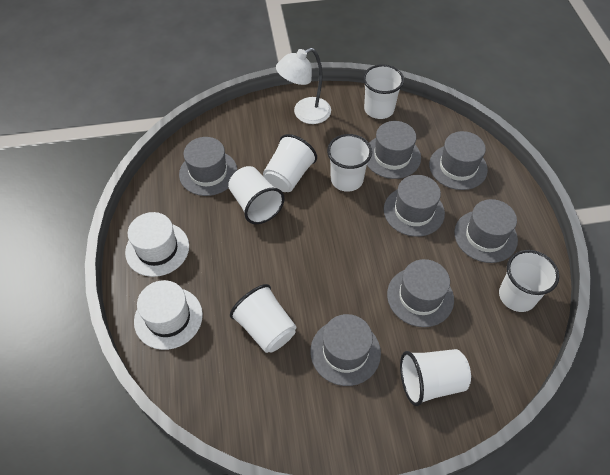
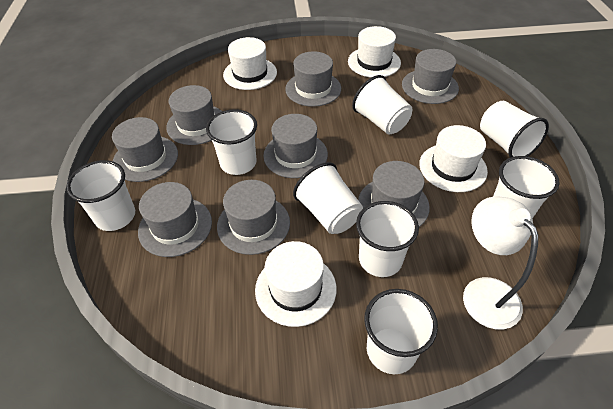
grey hat: [179,137,238,196] [310,314,381,386] [367,121,421,179] [384,175,445,237] [387,259,454,327] [429,131,488,190] [454,199,518,263] = 7 -> [112,117,178,182] [138,182,212,257] [166,85,222,145] [217,180,290,255] [263,114,328,178] [285,51,341,107] [358,161,430,227] [402,49,459,104] = 8
white cup: [228,166,285,224] [230,284,296,353] [263,134,317,192] [327,134,372,192] [363,64,404,119] [400,349,471,406] [499,250,559,312] = 7 -> [66,160,135,231] [206,109,257,175] [293,162,363,234] [352,75,412,135] [356,201,419,277] [364,289,438,374] [480,101,549,158] [493,156,560,219] = 8
white hat: [125,212,189,277] [134,280,203,350] = 2 -> [223,37,277,90] [255,241,336,327] [348,26,401,78] [419,125,488,192] = 4

